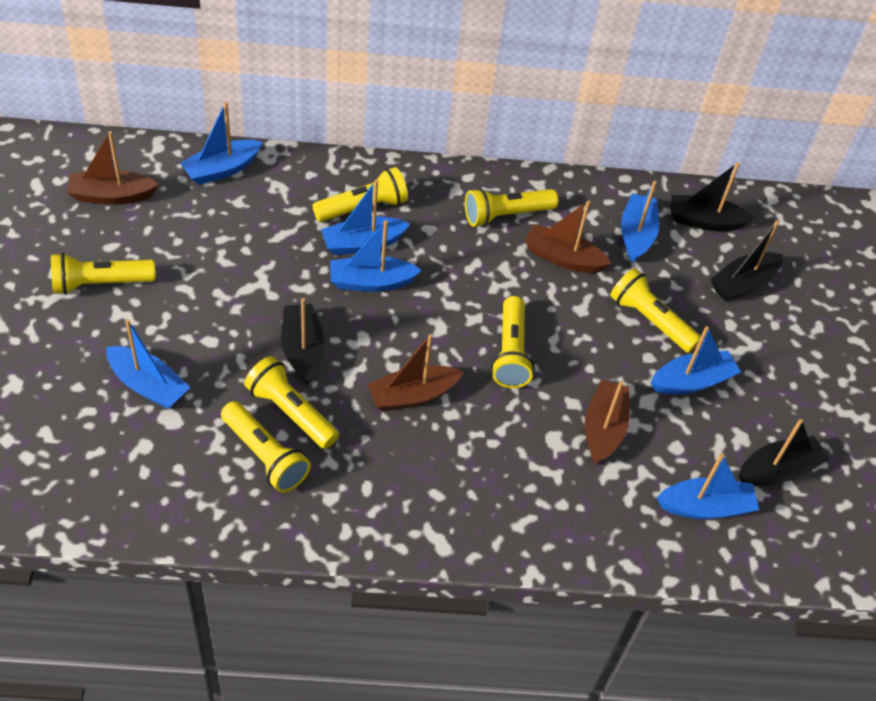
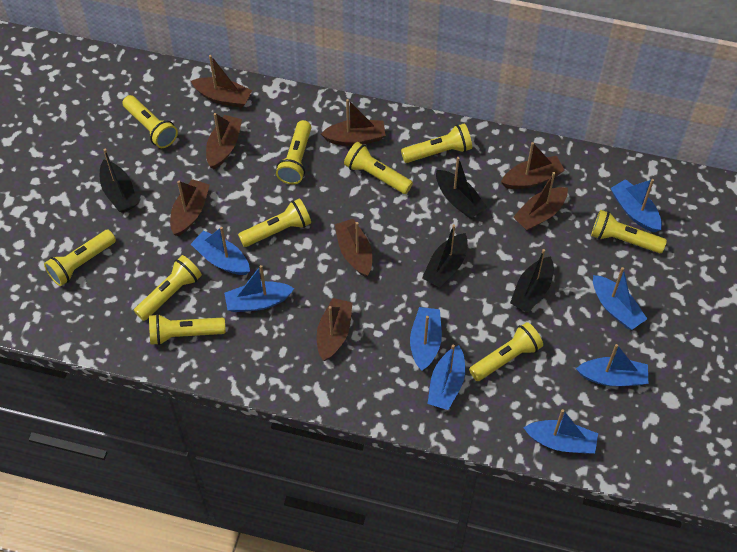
blue boat: [106,319,190,409] [180,102,263,185] [321,179,410,255] [330,220,422,292] [621,181,659,263] [650,326,741,394] [657,454,759,519] = 7 -> [191,227,250,275] [224,265,295,312] [410,307,442,371] [428,345,465,410] [523,409,598,454] [576,344,648,386] [593,267,647,330] [610,179,662,232] = 8
brown boat: [67,131,159,205] [367,334,463,411] [525,201,611,273] [585,380,630,464] = 4 -> [170,179,210,236] [191,55,252,108] [206,113,242,169] [317,298,353,361] [321,99,386,146] [334,219,372,277] [501,142,565,189] [513,172,568,231] = 8
yellow flashlight: [51,252,156,295] [221,401,311,493] [244,356,339,449] [312,167,408,222] [465,188,558,227] [491,296,534,388] [610,268,701,353] = 7 -> [44,230,116,286] [122,95,178,148] [134,255,202,321] [149,314,226,345] [238,198,311,247] [276,120,311,184] [344,142,413,194] [401,123,472,163] [469,322,543,381] [591,210,667,253] = 10

